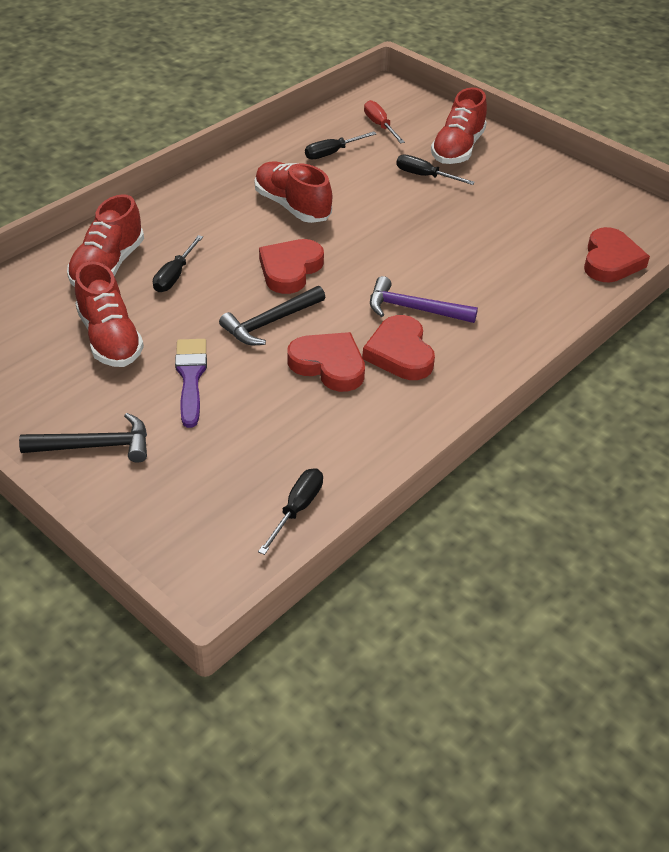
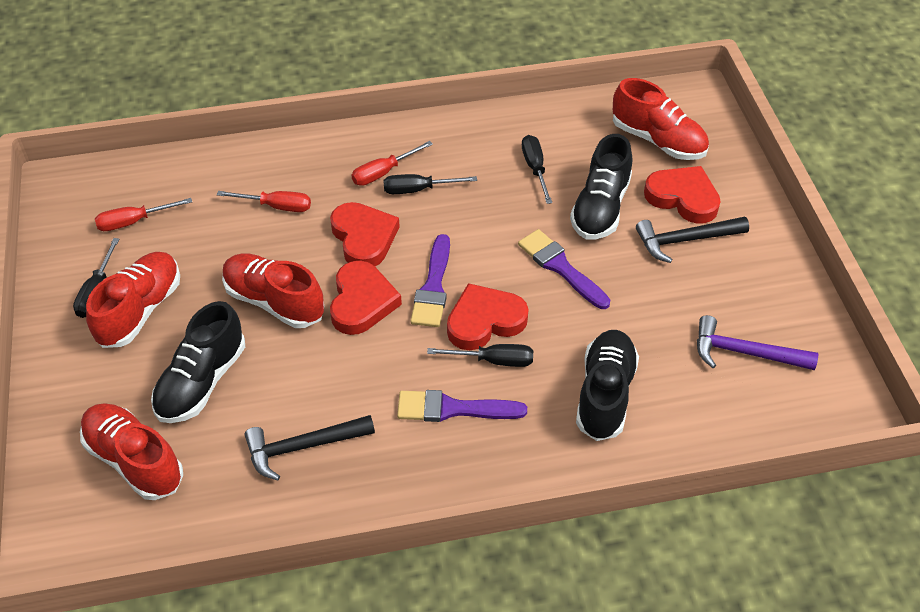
black shoe: none = 0 -> [151,301,245,423] [570,134,632,239] [576,330,639,441] = 3
purple brush: [175,339,207,428] = 1 -> [397,390,527,422] [411,234,450,327] [518,229,610,309] = 3
red screwdriver: [364,100,405,143] = 1 -> [95,198,192,231] [217,191,311,212] [351,141,433,186] = 3

